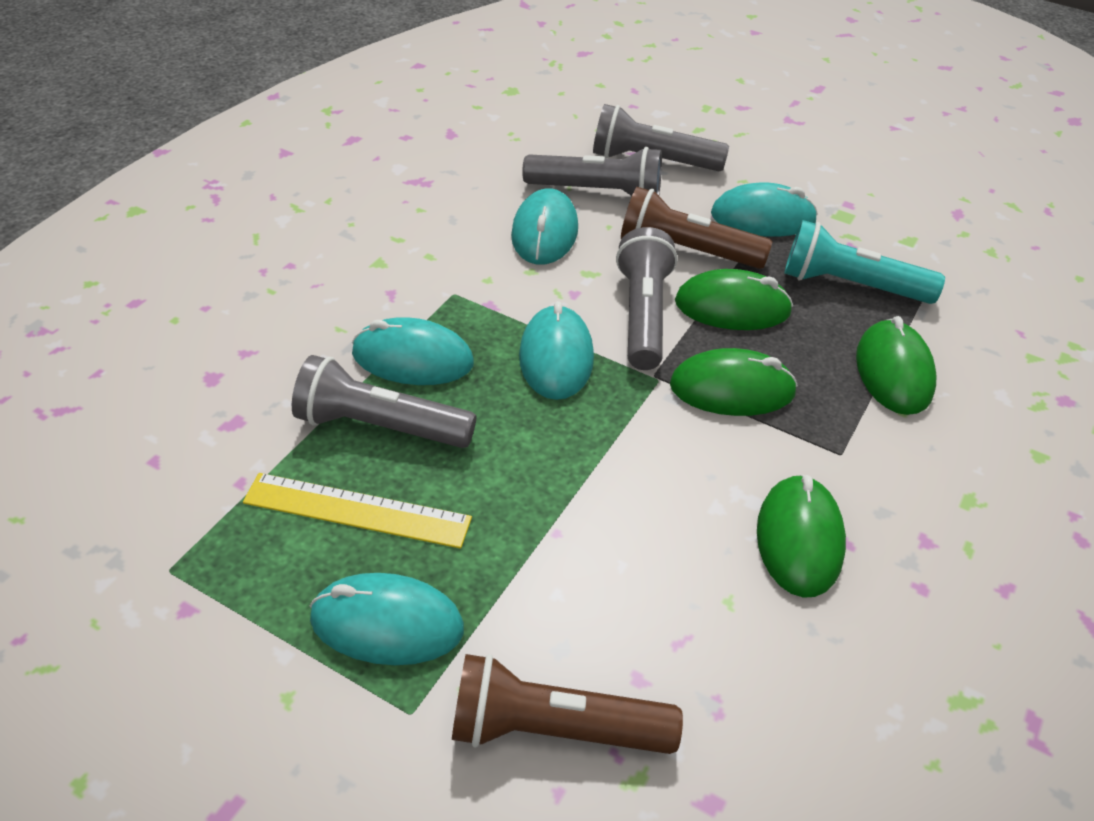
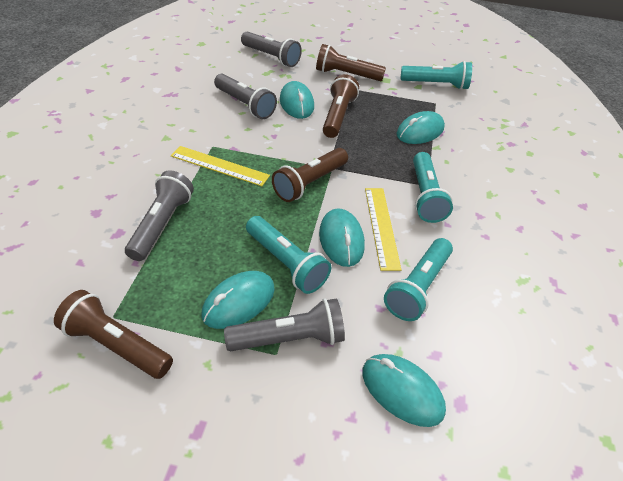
brown flashlight: [452,654,683,754] [621,187,772,269] = 2 -> [54,290,173,379] [272,148,348,202] [316,44,386,81] [323,74,359,138] = 4
green mouse: [670,348,798,416] [675,269,793,330] [757,474,846,598] [856,316,936,415] = 4 -> none = 0
turquoise flashlight: [784,220,945,304] = 1 -> [246,216,331,294] [384,238,453,321] [400,61,472,90] [413,152,453,223] = 4
yellow ruler: [243,473,472,549] = 1 -> [171,146,270,186] [365,188,402,271] = 2

